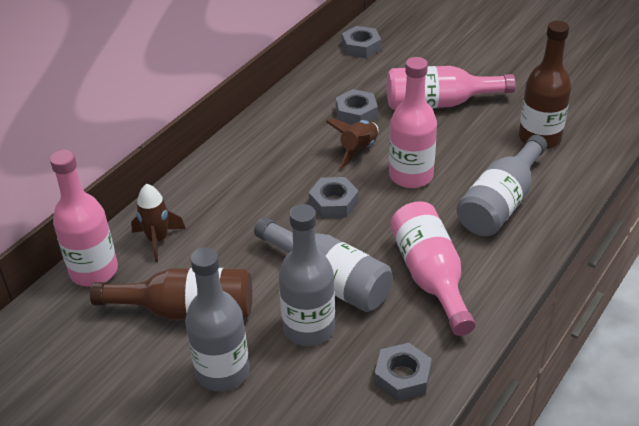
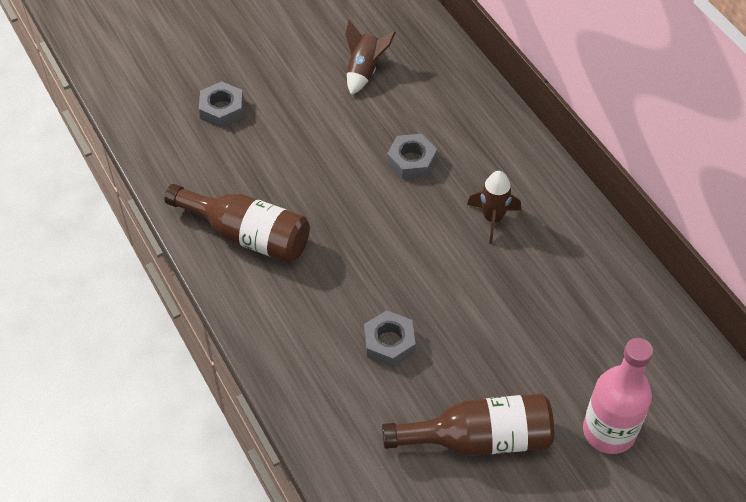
grey bottle: [185,247,250,392] [254,217,393,312] [279,204,335,346] [457,135,547,236] = 4 -> none = 0
grey nut: [309,177,359,218] [336,89,378,125] [342,26,381,58] [374,343,432,401] = 4 -> [199,81,244,128] [364,310,416,367] [387,134,437,179] = 3
pink bottle: [50,150,118,287] [387,66,516,110] [389,57,437,188] [390,202,476,336] = 4 -> [583,338,653,454] = 1

